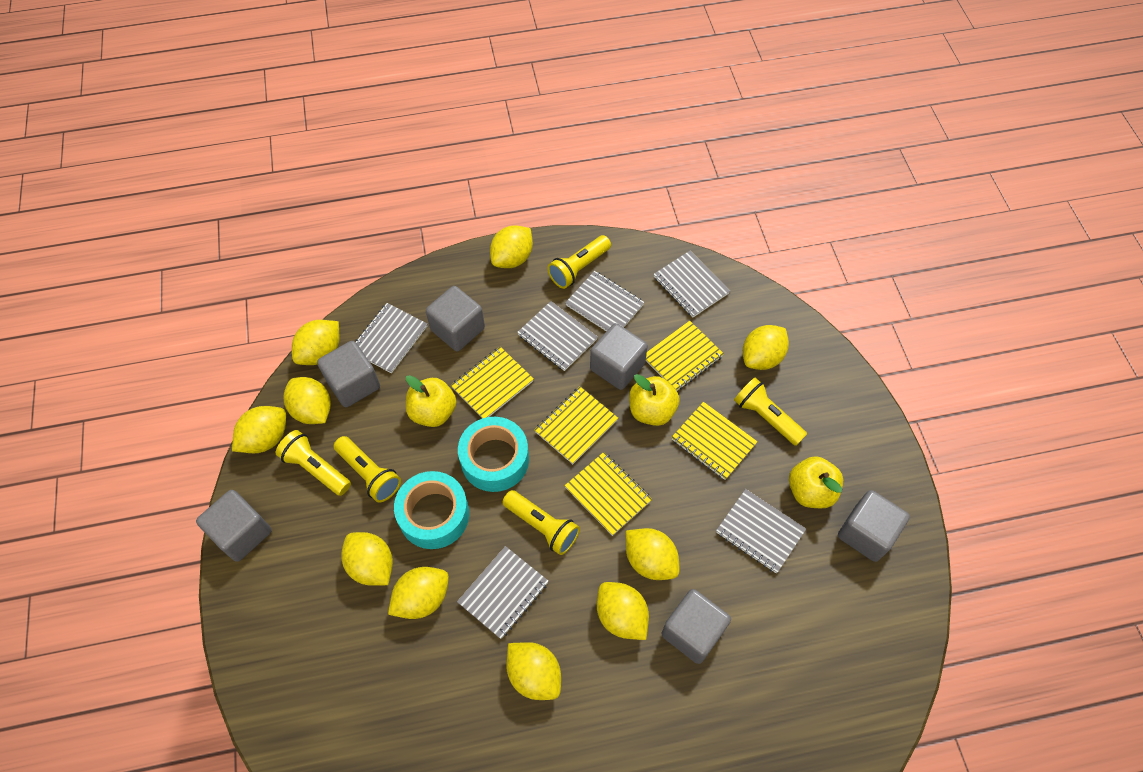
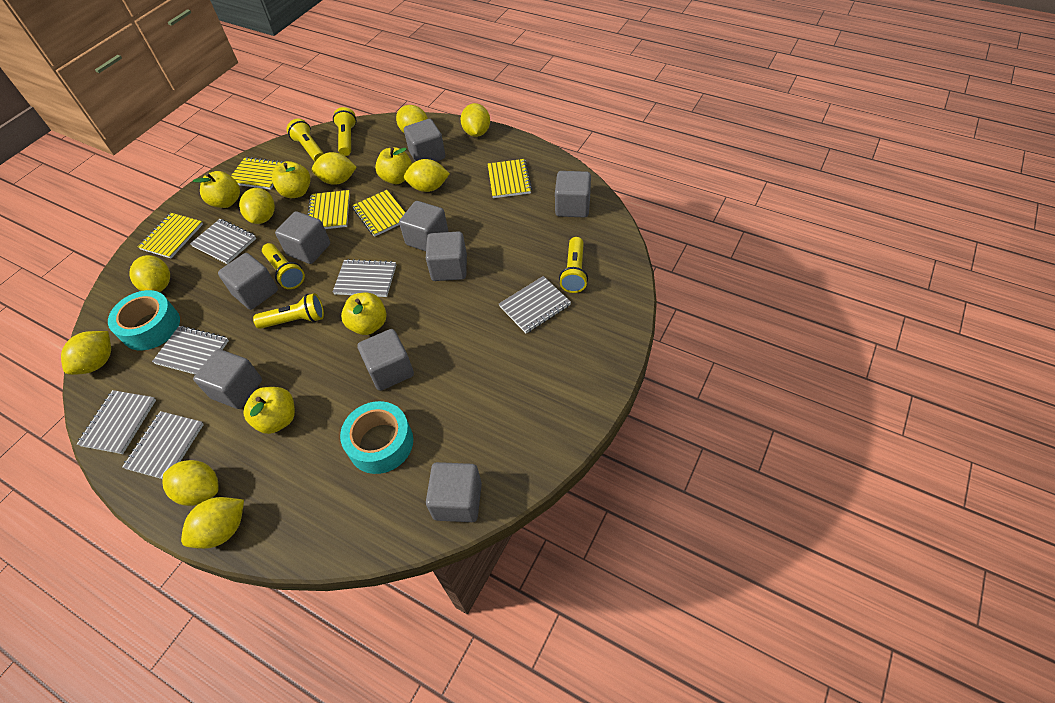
grey cube: [196,490,272,562] [317,341,380,407] [426,286,485,351] [590,323,648,390] [661,589,731,664] [838,490,910,562] = 6 -> [193,349,262,409] [218,253,278,310] [275,211,330,264] [357,329,414,391] [399,201,448,251] [404,119,446,162] [426,231,467,281] [426,462,482,522] [555,171,591,218] = 9
yellow apple: [406,375,457,427] [629,374,680,426] [789,456,843,508] = 3 -> [193,171,240,208] [244,387,295,434] [272,161,311,198] [341,292,387,335] [375,147,412,184] = 5
yellow lemon: [232,406,286,453] [284,377,331,424] [292,320,340,365] [341,532,393,586] [388,567,449,619] [490,225,533,268] [506,642,561,700] [597,582,649,640] [626,528,679,580] [743,325,789,370] = 10 -> [61,331,111,375] [129,255,170,292] [162,460,219,506] [181,497,244,549] [239,188,275,224] [312,152,357,185] [396,105,428,133] [404,159,450,192] [460,103,490,137] = 9

